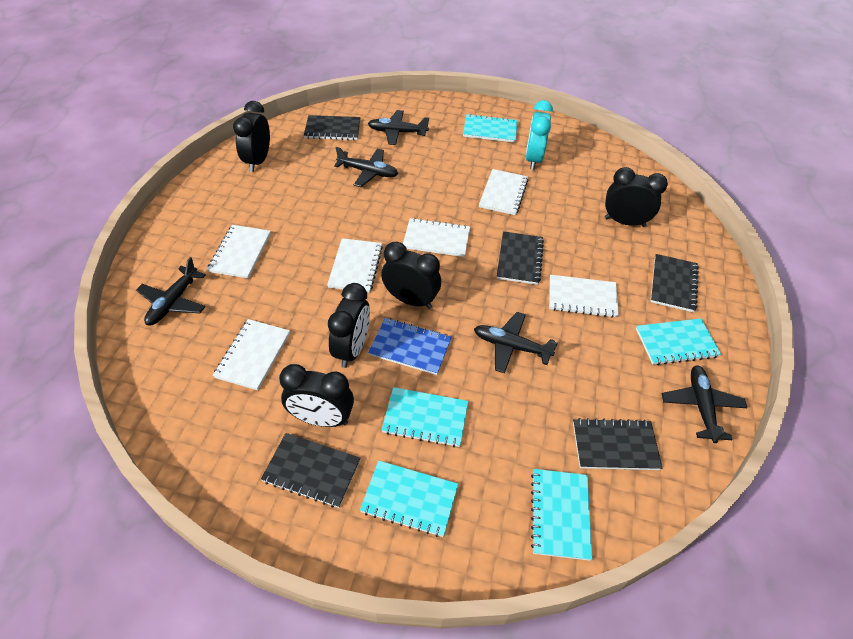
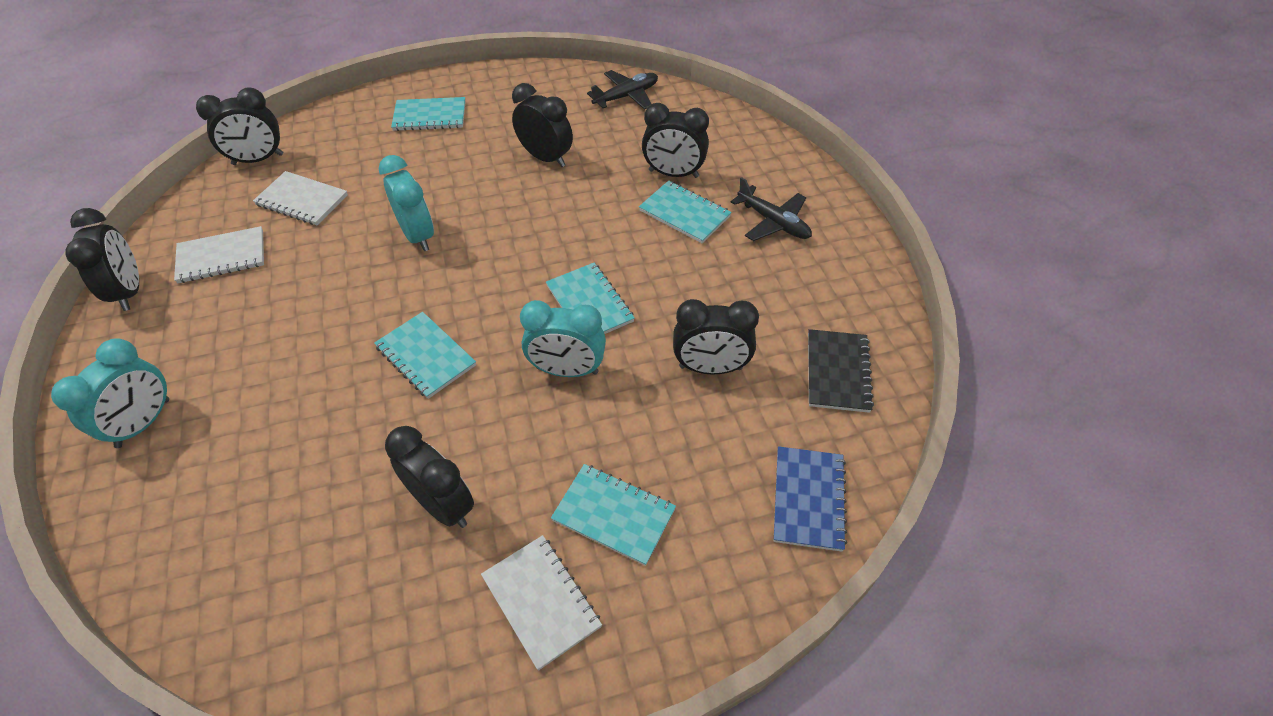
black clock: [233,101,270,172] [279,364,354,427] [328,283,370,368] [381,242,441,309] [605,167,668,227] = 5 -> [65,208,139,311] [196,88,283,165] [385,426,474,528] [512,83,573,167] [642,103,709,178] [673,299,759,374] = 6
black notebook: [261,433,361,508] [304,115,361,140] [497,231,544,285] [573,418,662,470] [651,254,699,312] = 5 -> [808,329,874,413] = 1
black plane: [136,257,206,325] [334,147,398,187] [368,110,429,145] [474,312,558,373] [662,365,747,443] = 5 -> [587,70,658,110] [731,177,812,241] = 2
turquoise clock: [526,100,553,170] = 1 -> [51,338,169,448] [379,155,434,251] [520,300,606,377] = 3
white notebook: [207,225,271,278] [213,319,290,390] [327,238,383,293] [403,218,470,257] [479,169,528,215] [549,275,619,318] = 6 -> [174,226,264,283] [253,171,348,225] [481,535,602,671] = 3

